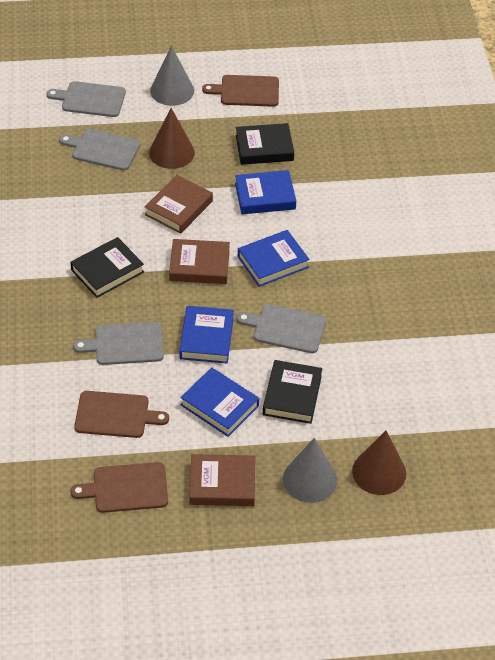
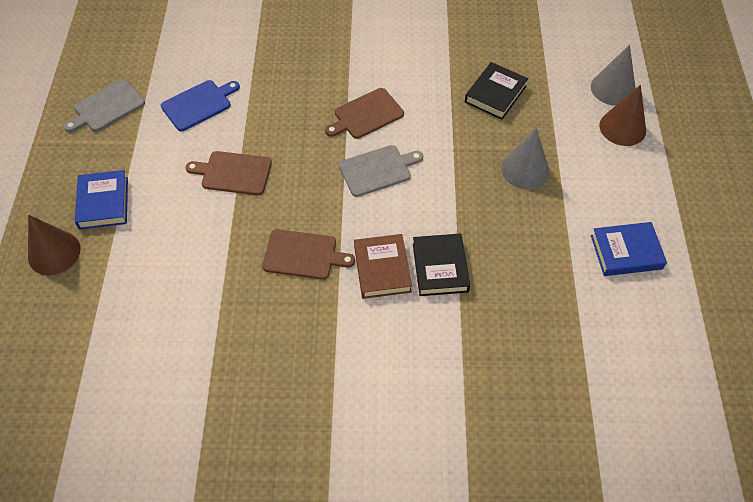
black book: [70,237,144,298] [236,123,294,165] [263,360,322,424] = 3 -> [413,234,470,296] [465,62,528,120] = 2
blue book: [179,306,234,363] [180,367,259,437] [235,170,296,214] [238,230,310,287] = 4 -> [75,170,128,230] [591,222,667,276] = 2
blue cutting board: none = 0 -> [161,80,240,131] = 1
brown book: [145,175,213,234] [169,239,230,284] [190,454,255,506] = 3 -> [354,234,412,299] = 1
grey cutting board: [47,81,126,117] [59,129,140,171] [73,322,164,365] [236,304,326,353] = 4 -> [64,79,145,132] [339,145,423,197] = 2

